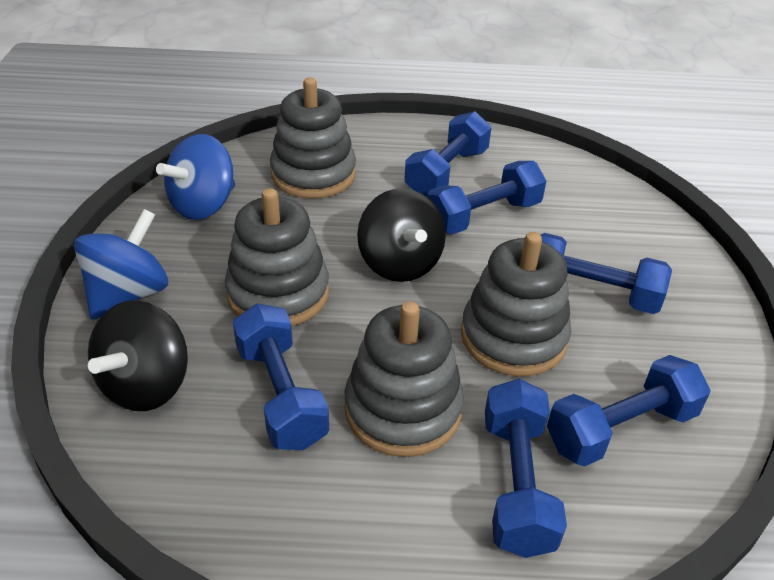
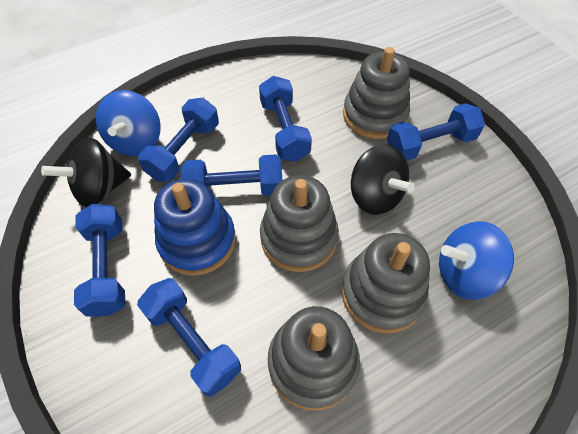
blue stacking toy: none = 0 -> [154,179,236,276] = 1

